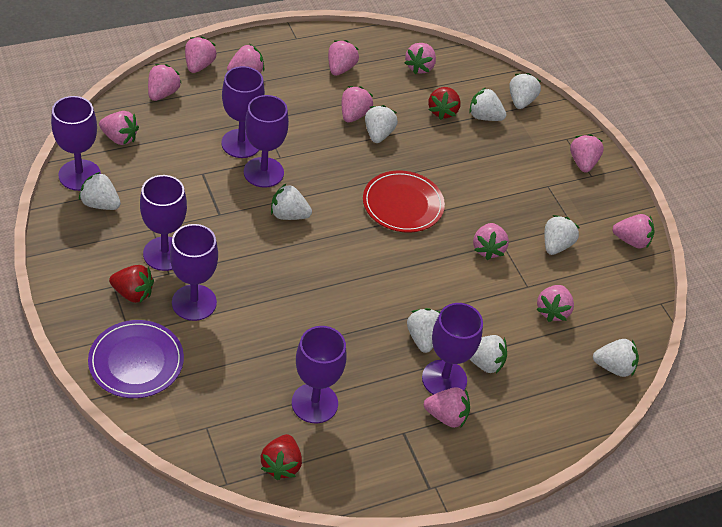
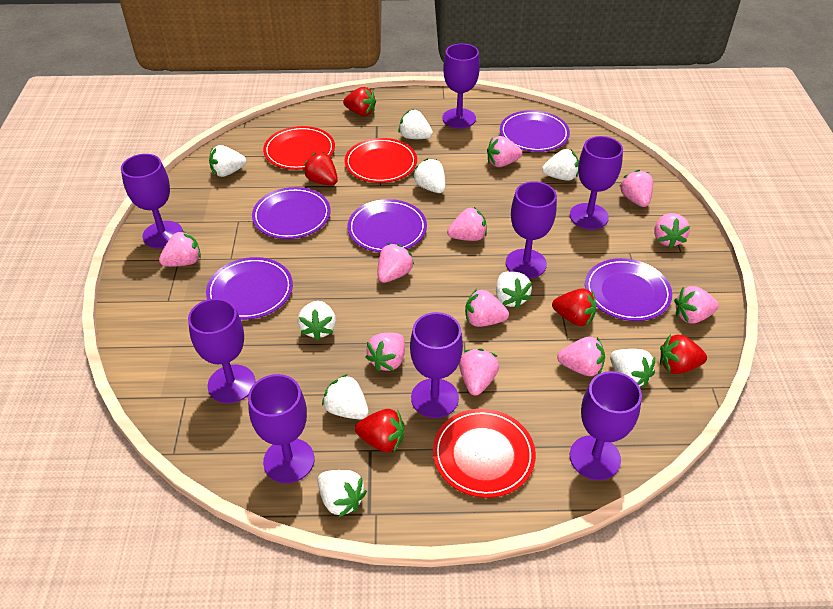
pink strawberry: [99,111,139,145] [148,64,181,101] [185,36,217,73] [227,44,264,73] [328,40,359,76] [342,86,373,123] [405,43,436,74] [424,387,470,428] [473,223,509,260] [536,285,574,322] [570,134,604,173] [612,214,655,249] = 12 -> [159,231,201,267] [365,333,405,372] [378,243,414,283] [447,207,487,241] [459,348,499,396] [465,289,509,327] [487,136,522,167] [557,337,605,376] [620,170,653,207] [654,213,690,248] [674,286,719,324] = 11
purple goblet: [51,96,101,191] [140,175,187,271] [170,224,218,321] [221,66,265,158] [244,95,289,188] [292,326,346,423] [422,303,483,395] = 7 -> [121,154,183,248] [188,298,255,403] [248,374,314,483] [410,312,463,418] [442,43,480,128] [506,181,557,278] [570,136,623,229] [570,371,642,480] = 8
purple plate: [88,320,184,398] = 1 -> [206,257,293,320] [252,187,331,239] [348,199,427,253] [500,110,570,152] [585,258,672,321] = 5
red plate: [363,170,445,233] = 1 -> [263,126,335,170] [344,138,417,183] [433,409,536,498] = 3
red strawberry: [109,265,154,303] [261,434,302,480] [428,87,461,120] = 3 -> [303,152,338,185] [343,87,376,116] [355,409,404,453] [552,289,596,326] [660,334,707,374] = 5

